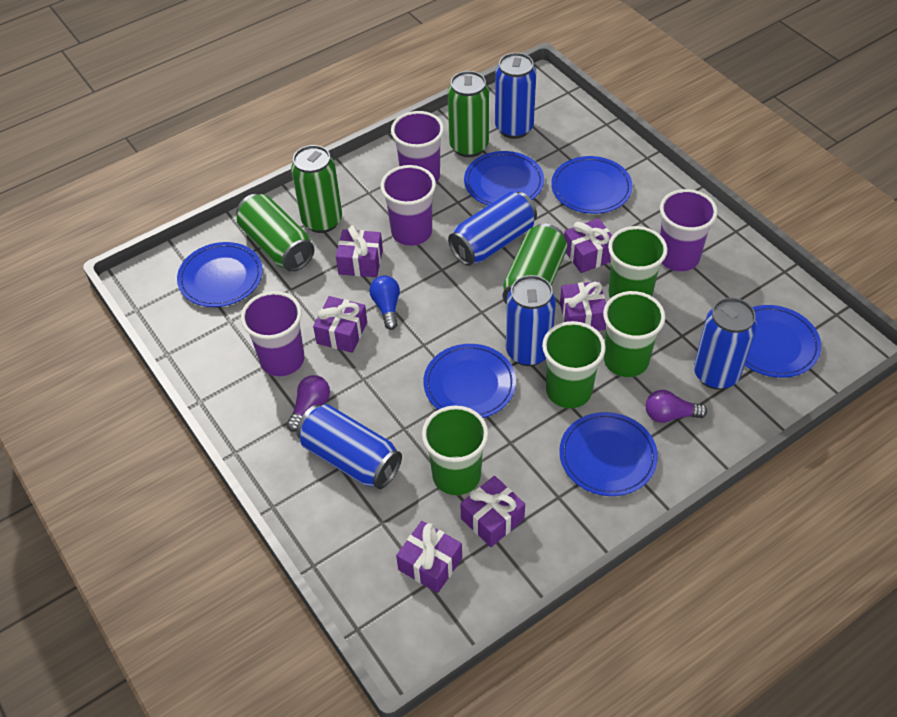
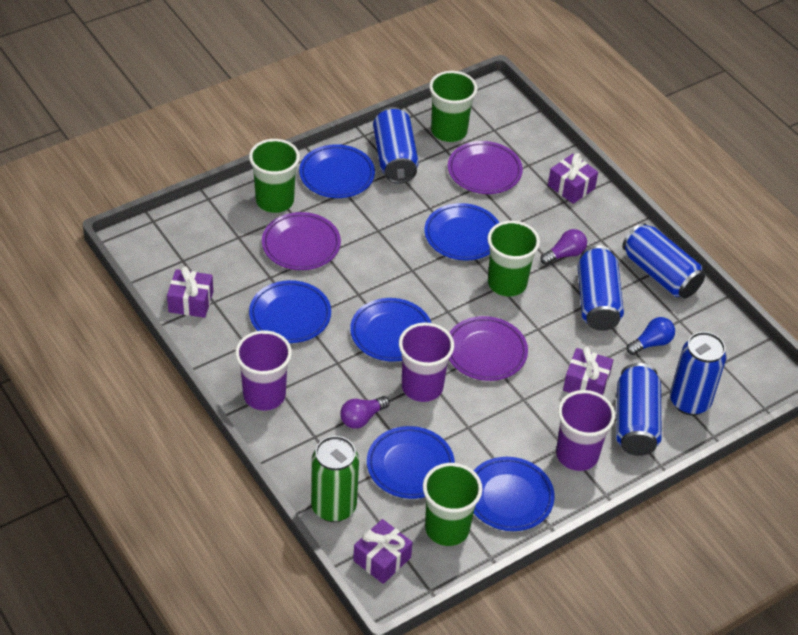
green can: [236,194,314,272] [291,145,342,233] [448,71,489,157] [503,223,567,304] = 4 -> [311,436,359,522] = 1
purple cup: [241,291,305,377] [381,165,436,246] [391,111,444,183] [660,189,718,272] = 4 -> [235,331,292,411] [399,323,454,402] [556,390,615,471] = 3
purple gift: [313,296,367,353] [336,225,383,277] [396,521,462,593] [460,476,525,547] [560,281,606,331] [564,218,612,273] = 6 -> [167,266,213,318] [353,519,413,584] [548,153,598,204] [563,347,613,395] = 4
purple plate: none = 0 -> [262,212,341,270] [448,141,523,194] [449,316,528,381] = 3

